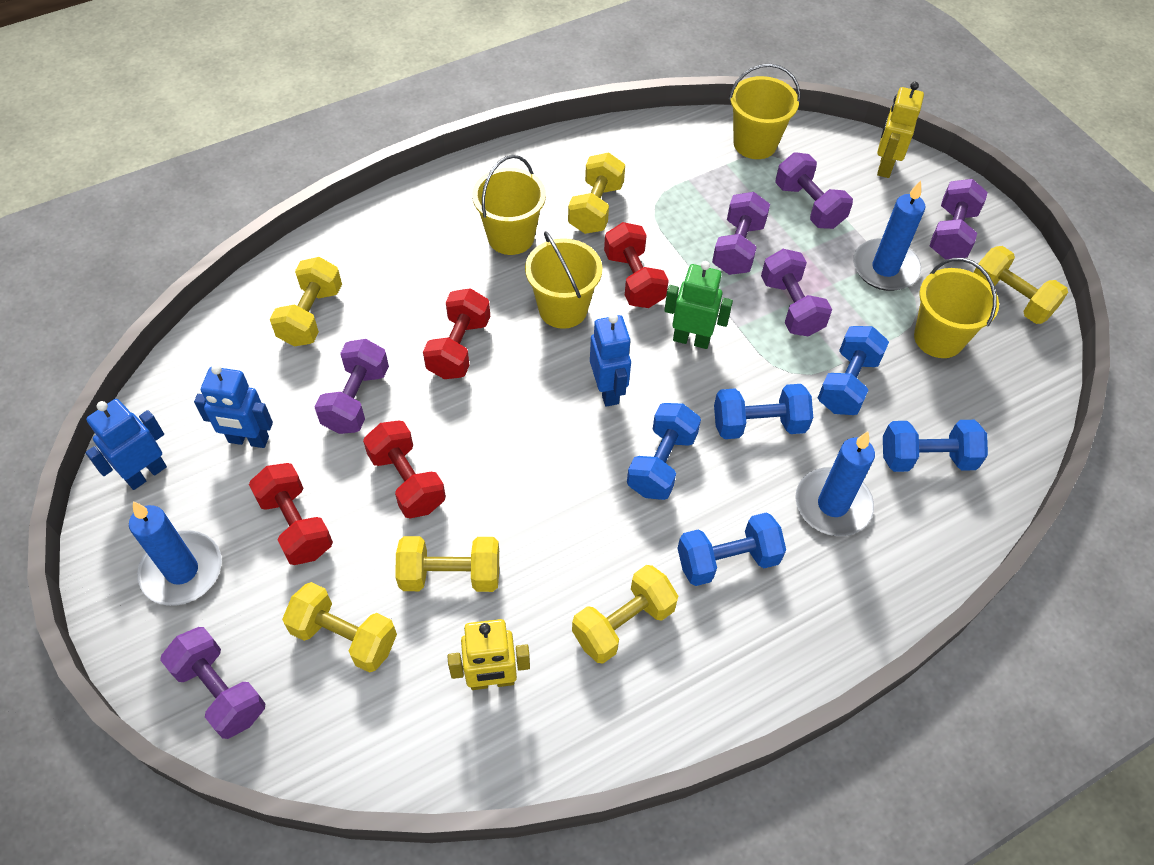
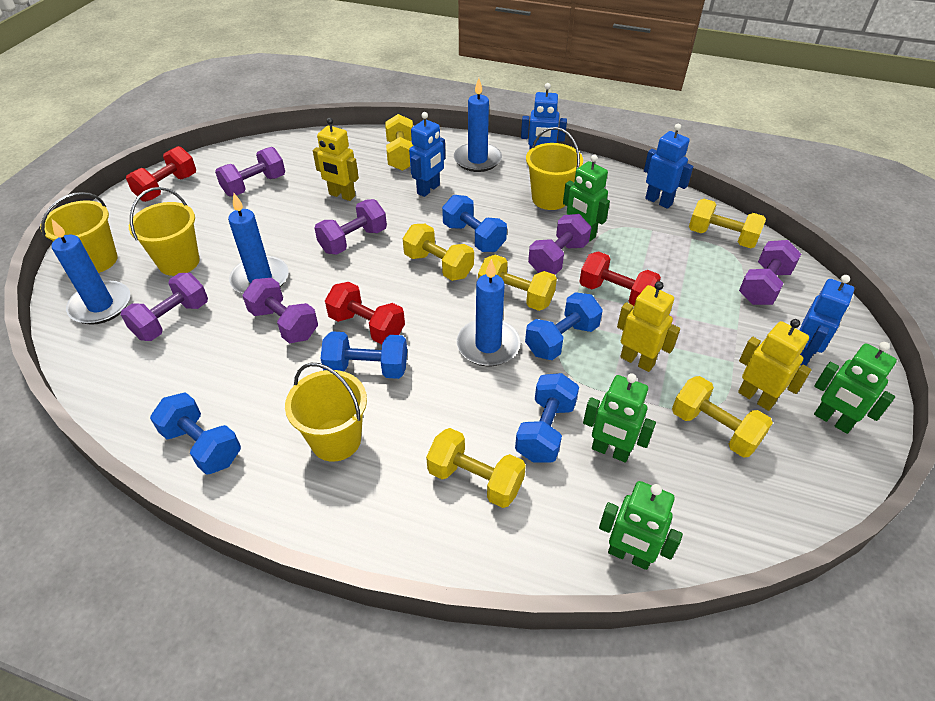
blue candle: [129,501,222,606] [795,431,875,536] [853,180,925,291] = 3 -> [52,219,130,325] [228,193,289,294] [454,78,502,172] [457,259,521,366] = 4
blue robot: [85,399,167,490] [194,365,273,448] [590,314,631,407] = 3 -> [409,112,445,197] [521,83,567,150] [644,124,693,209] [800,275,854,366] = 4
green robot: [664,261,733,349] = 1 -> [563,155,610,242] [583,373,656,463] [599,481,683,570] [814,342,897,434] = 4
red dumbbell: [249,463,333,565] [363,420,446,518] [423,288,490,379] [604,222,669,308] = 4 -> [126,146,196,202] [325,282,405,344] [579,251,661,306] = 3
yellow robot: [448,619,530,690] [877,82,924,178] = 2 -> [313,118,359,201] [617,281,680,372] [738,319,812,411] = 3

